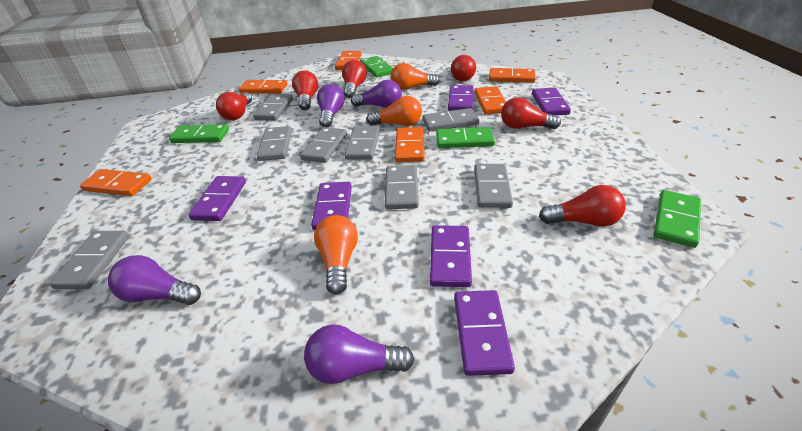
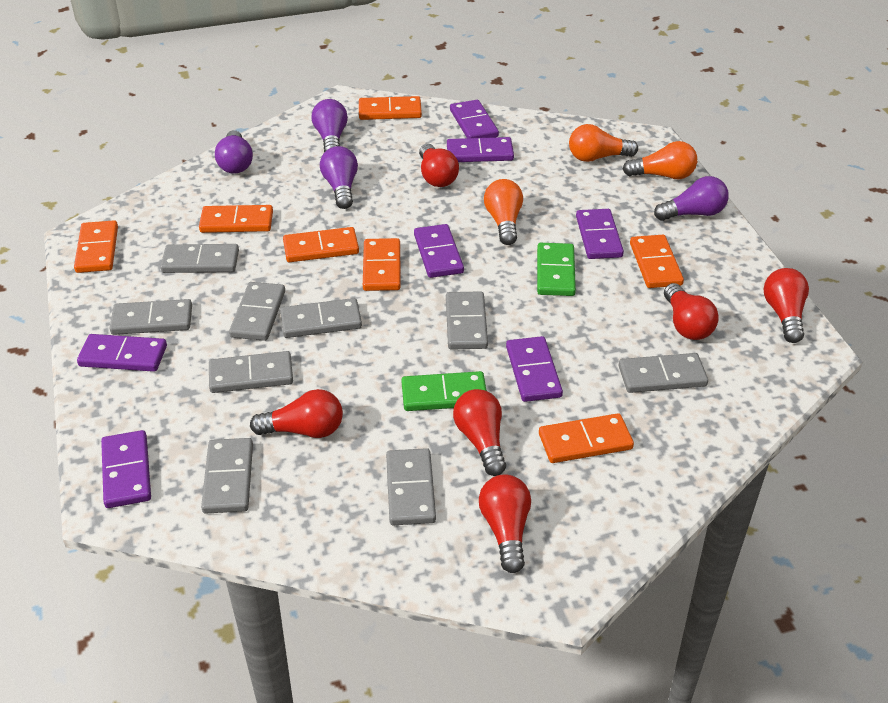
green domino: [169,124,229,143] [360,56,393,77] [436,127,495,148] [654,190,701,248] = 4 -> [401,371,487,411] [537,243,576,296] = 2
grey domino: [49,231,129,289] [253,94,293,121] [257,126,292,161] [300,127,347,163] [344,126,380,160] [385,165,419,209] [423,108,479,131] [474,164,513,208] = 8 -> [109,299,192,335] [160,244,239,273] [201,438,253,514] [209,351,293,393] [229,282,285,341] [280,298,362,338] [386,448,436,525] [446,291,488,350] [618,353,708,393] = 9
orange domino: [80,169,151,196] [239,80,287,94] [335,51,362,70] [395,127,424,162] [474,86,506,114] [489,68,536,83] = 6 -> [74,220,118,273] [199,205,273,233] [283,227,359,262] [359,96,422,120] [363,238,401,291] [539,413,634,463] [630,235,684,288] = 7
purple domino: [188,176,246,221] [311,182,352,230] [430,225,472,287] [448,85,473,111] [454,290,515,376] [532,88,571,115] = 6 -> [77,334,167,372] [101,430,151,508] [414,224,464,278] [447,137,514,162] [450,100,499,138] [506,336,563,402] [576,209,624,259] = 7

